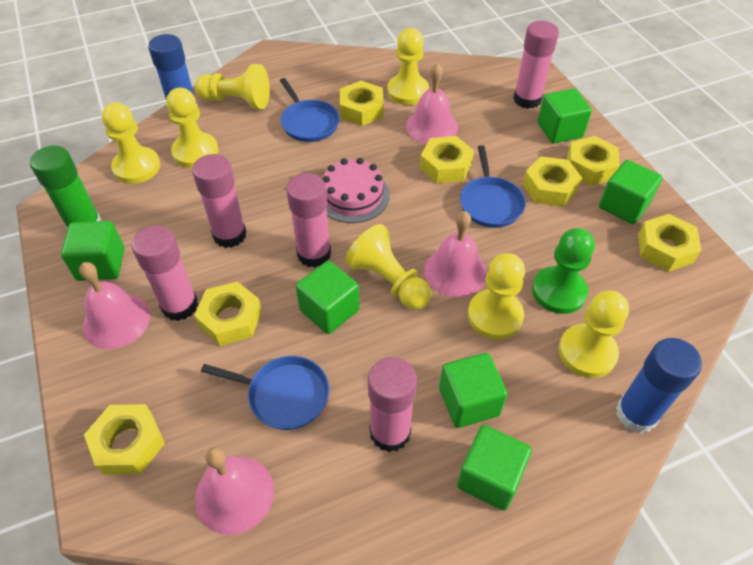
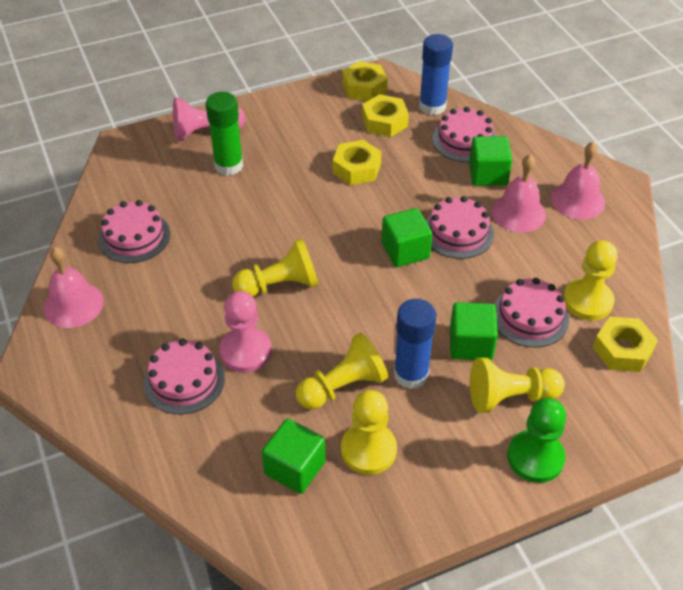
blue pan: [201,356,329,430] [280,78,340,142] [460,145,526,228] = 3 -> none = 0
green cube: [61,221,125,281] [296,261,360,334] [439,353,508,428] [457,425,532,511] [537,88,592,144] [599,160,662,224] = 6 -> [262,419,326,494] [382,208,432,267] [450,302,498,360] [469,136,513,186] = 4
pink bell: [79,262,151,349] [195,447,274,535] [406,63,458,144] [424,211,487,297] = 4 -> [44,247,104,328] [491,154,546,233] [551,142,605,220] = 3
pink cake: [322,158,390,223] = 1 -> [98,200,170,263] [143,338,225,414] [426,196,494,259] [432,107,496,162] [494,278,569,348] = 5
pink glue stick: [132,225,198,321] [192,154,246,248] [287,173,331,267] [368,357,417,452] [513,21,559,109] = 5 -> none = 0
pink pawn: none = 0 -> [173,98,245,141] [219,291,272,373] = 2
yellow nut: [84,404,165,475] [194,281,262,346] [340,81,384,126] [420,136,474,183] [523,156,582,207] [567,136,620,186] [638,214,701,272] = 7 -> [333,140,382,185] [342,61,388,101] [362,94,409,137] [593,317,658,372] = 4
yellow pawn: [101,102,160,184] [166,88,219,168] [195,64,270,109] [345,224,431,310] [387,28,429,105] [468,253,525,340] [558,291,629,378] = 7 -> [232,239,318,296] [296,333,388,410] [341,390,397,475] [470,358,565,413] [563,240,618,320] = 5

